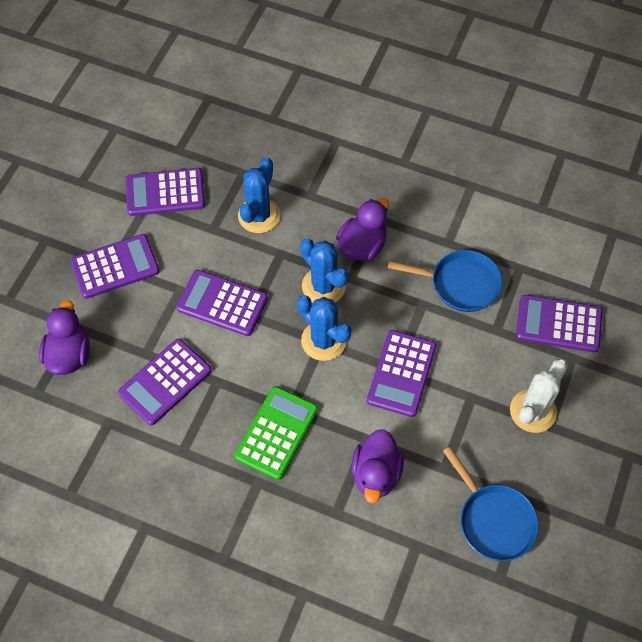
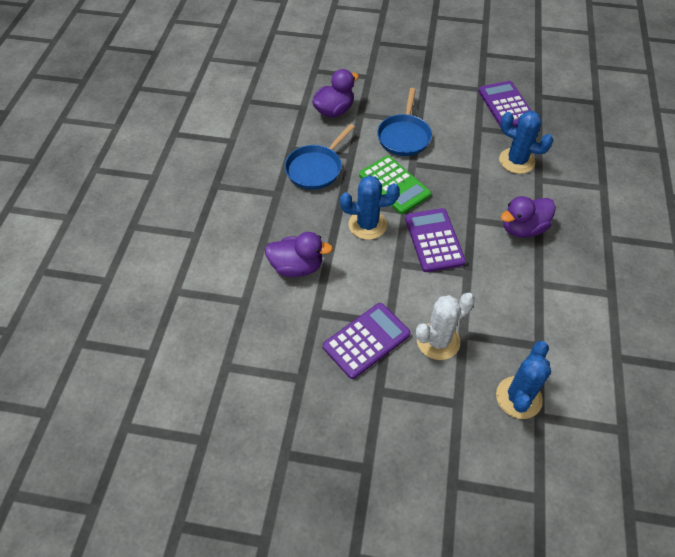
purple calculator: [70,234,160,299] [118,339,212,425] [126,168,205,216] [176,270,268,336] [367,330,436,417] [516,295,602,352] = 6 -> [323,303,411,379] [405,208,466,272] [478,81,532,127] = 3

